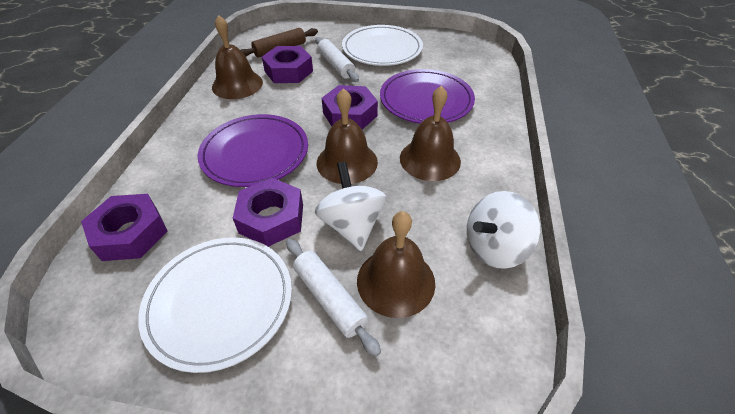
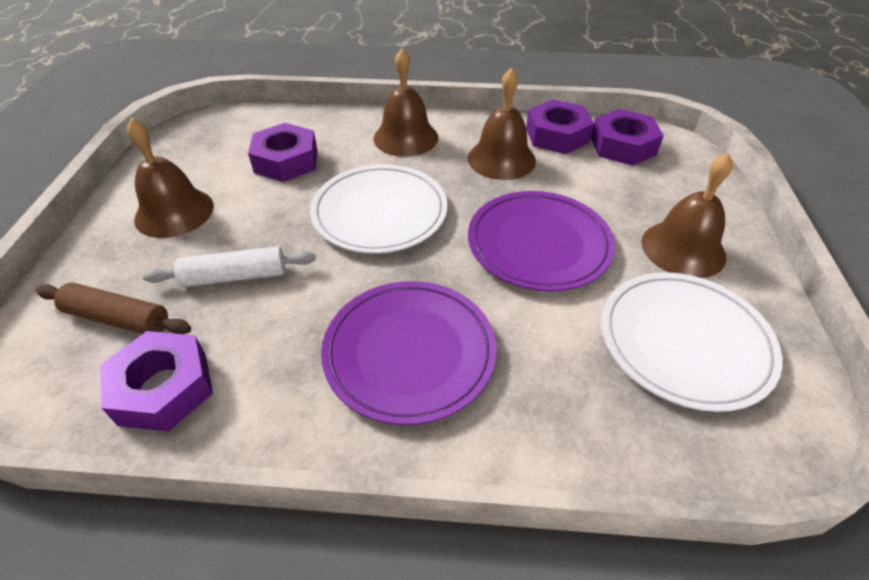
white rolling pin: [286,239,381,357] [315,37,359,82] = 2 -> [143,246,316,287] = 1
white spinning top: [315,162,387,251] [467,191,540,269] = 2 -> none = 0

